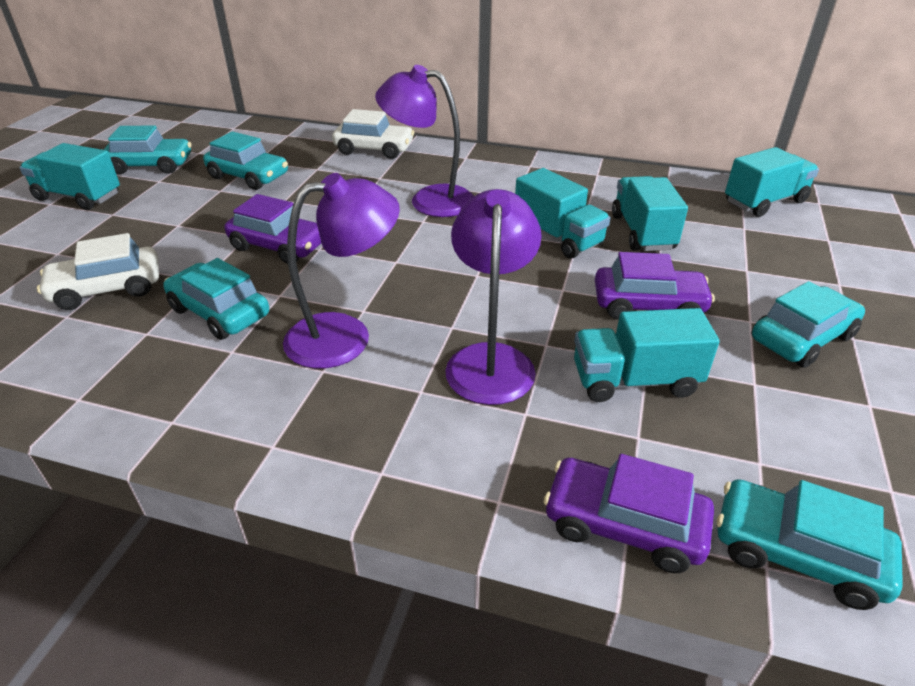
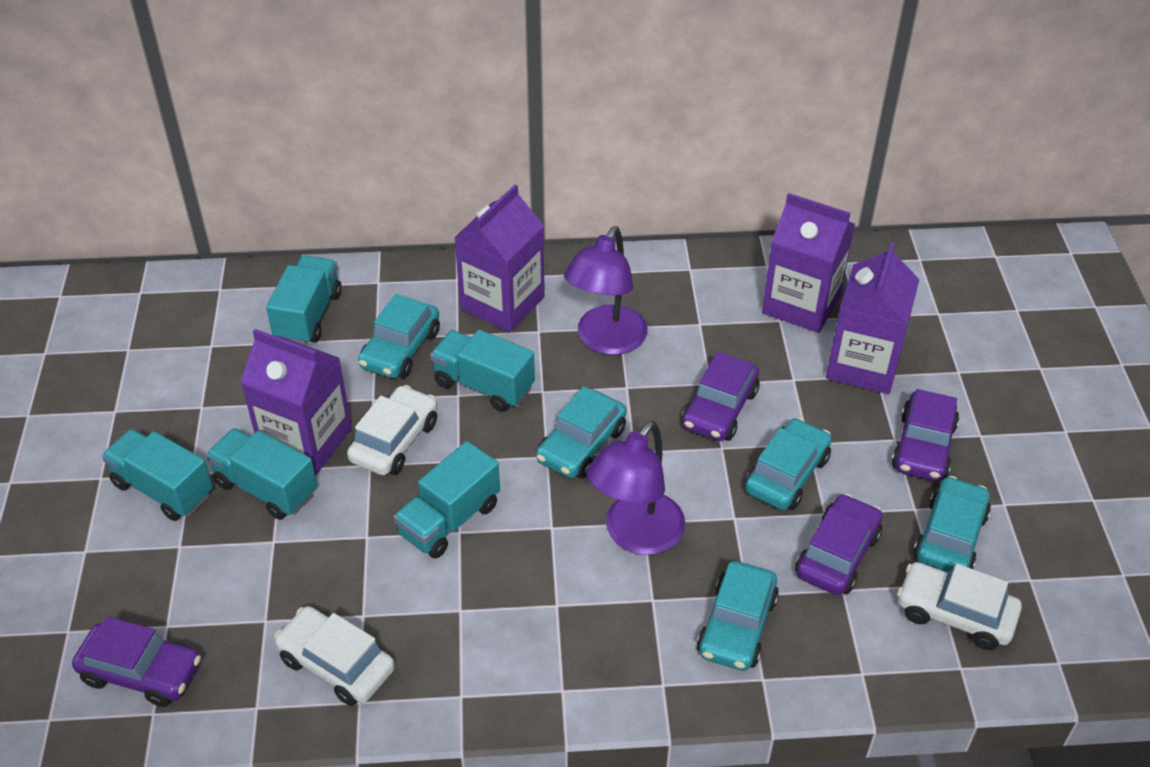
purple car: [225,194,321,264] [544,454,714,573] [595,252,715,320] = 3 -> [72,616,201,707] [682,352,759,441] [795,494,882,595] [892,389,959,481] = 4
purple carton: none = 0 -> [240,329,352,475] [454,184,545,332] [762,193,855,333] [826,242,920,394] = 4
purple lamp: [283,173,400,369] [375,65,474,217] [445,189,542,405] = 3 -> [564,226,648,355] [587,421,685,555] = 2
white car: [37,233,159,310] [332,109,414,159] = 2 -> [274,606,395,706] [347,385,437,475] [897,562,1022,650] = 3

